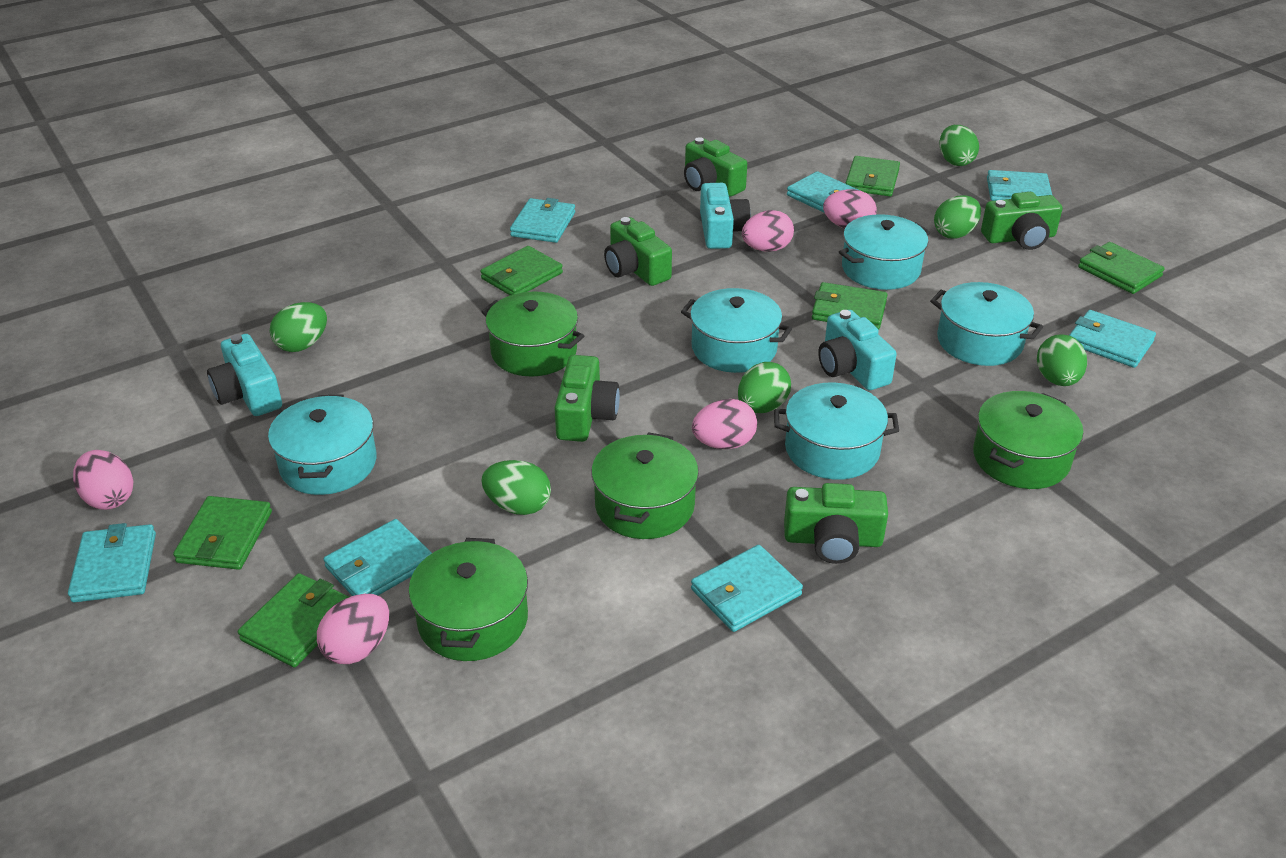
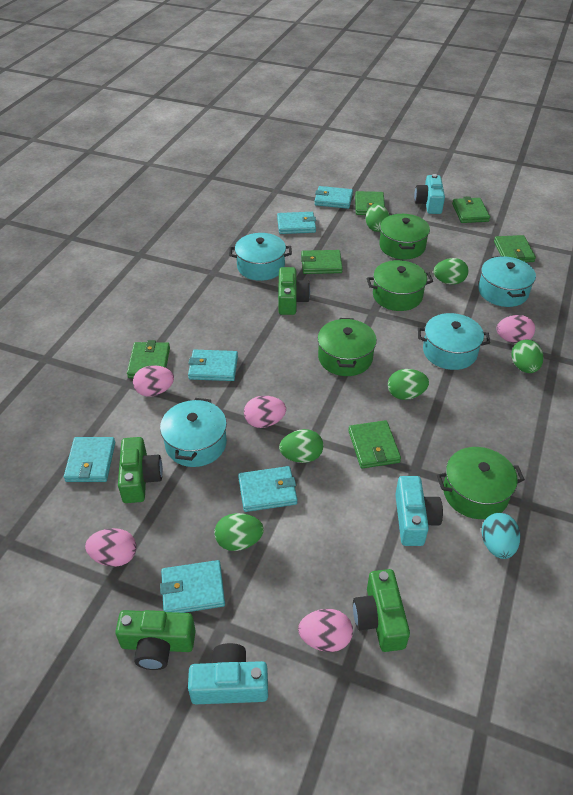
green camera: [554,355,620,442] [604,217,672,286] [684,137,747,197] [784,483,888,564] [981,192,1062,250] = 5 -> [115,610,196,670] [118,437,163,503] [278,267,310,315] [353,569,410,652] = 4
turquoise egg: none = 0 -> [481,513,520,559] = 1
turquoise pot: [268,394,377,495] [681,288,792,373] [774,382,899,480] [839,214,930,290] [930,282,1043,366] = 5 -> [160,398,227,467] [229,233,292,281] [418,313,490,370] [478,256,536,307] = 4
turquoise wallet: [68,523,156,602] [323,519,432,596] [510,198,575,243] [691,545,803,632] [787,171,861,213] [987,170,1052,201] [1069,310,1156,368] = 7 -> [64,437,115,482] [160,560,225,613] [188,350,238,381] [238,466,297,512] [277,212,316,234] [314,186,353,209] = 6

